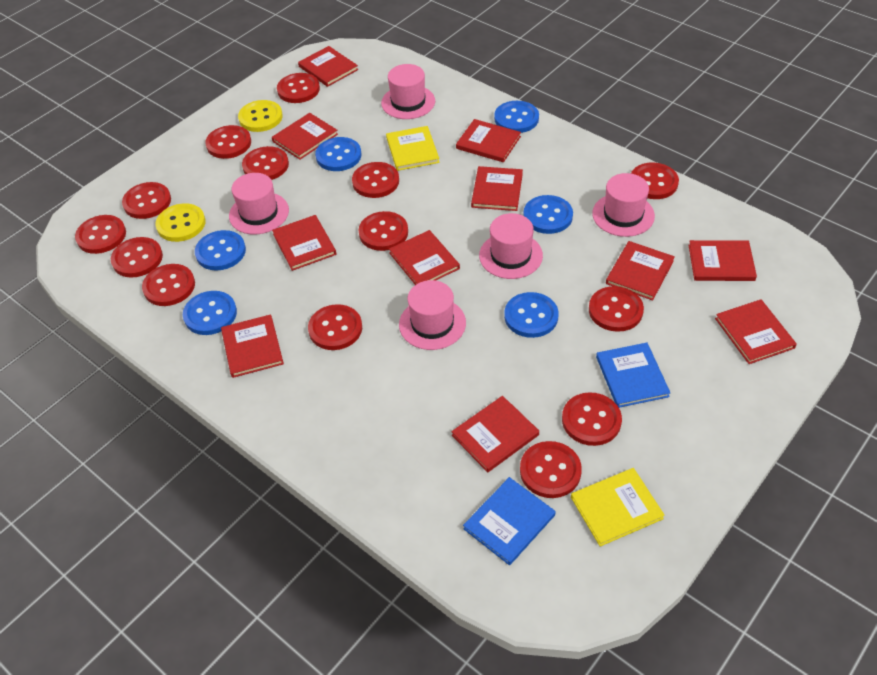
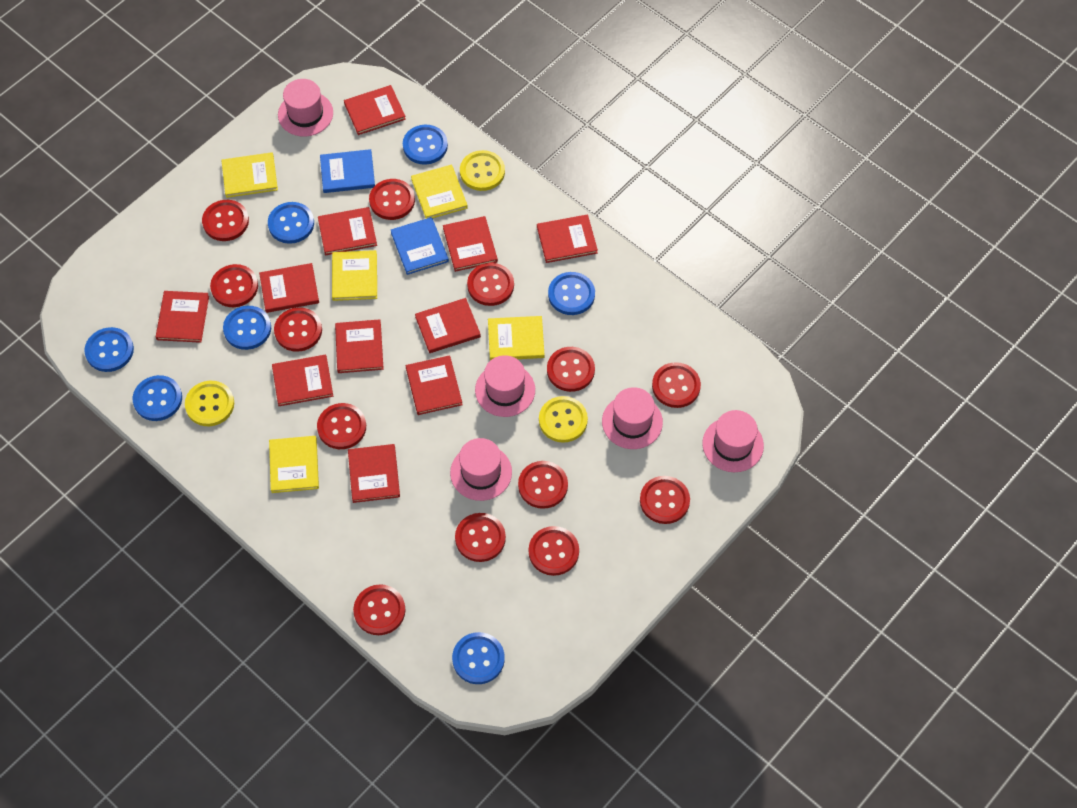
blue button: [183,291,237,335] [195,230,246,270] [315,137,362,171] [494,101,539,133] [504,292,559,338] [523,195,573,234] = 6 -> [84,327,134,372] [132,375,182,421] [223,306,271,350] [268,202,314,244] [403,125,448,165] [452,632,505,684] [548,272,595,315] = 7
red button: [75,215,126,254] [111,237,163,278] [122,182,171,219] [142,264,195,306] [205,125,251,159] [242,146,289,180] [277,73,320,103] [308,304,362,350] [352,162,399,198] [359,211,408,251] [520,441,582,498] [562,392,622,446] [589,286,644,332] [631,162,679,199] = 14 -> [202,200,249,241] [210,264,258,307] [274,307,322,352] [317,403,366,449] [353,584,406,635] [369,179,415,220] [455,513,506,562] [467,263,514,306] [518,461,568,509] [529,526,579,576] [547,347,595,392] [640,476,690,524] [652,362,701,408] = 13
yellow book: [386,126,440,171] [571,468,665,547] = 2 -> [221,152,278,198] [269,436,319,493] [332,250,377,301] [411,165,468,219] [488,316,544,361] = 5
yellow button: [156,203,205,242] [238,100,283,132] = 2 -> [185,381,234,426] [460,150,505,191] [539,396,588,443] = 3

